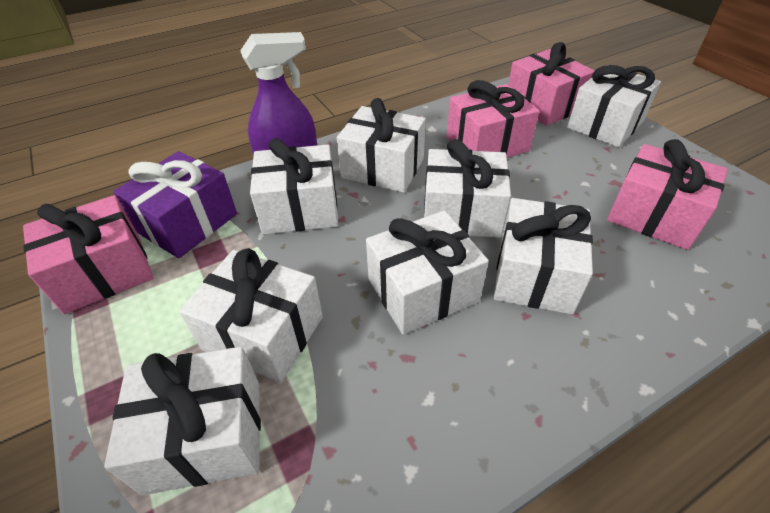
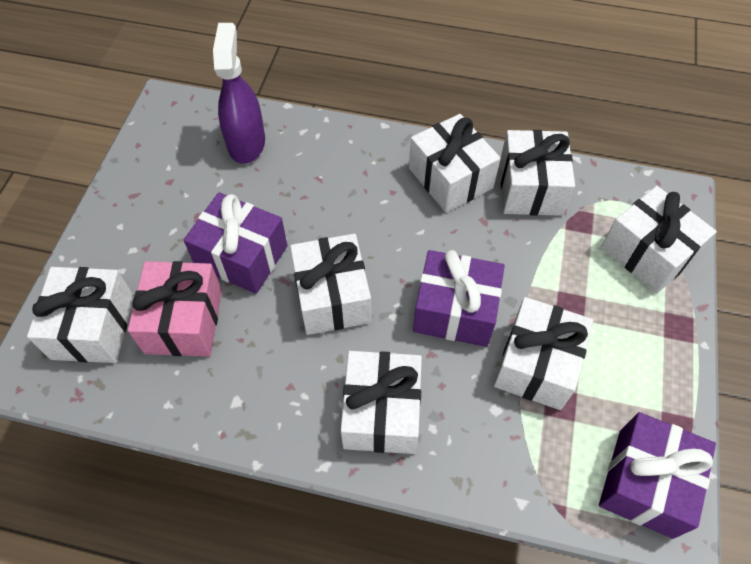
pink gift: [23,195,153,314] [447,80,539,157] [508,42,595,126] [607,139,728,250] = 4 -> [128,261,222,357] = 1
purple gift: [113,151,237,258] = 1 -> [184,192,288,294] [413,250,505,347] [599,412,716,539] = 3
white gift: [104,346,261,495] [179,248,323,383] [250,138,338,234] [337,98,426,193] [366,210,489,335] [424,139,511,238] [494,198,593,315] [567,65,661,147] = 8 -> [27,267,134,363] [290,234,371,335] [340,351,422,454] [409,114,501,213] [494,297,593,410] [500,130,575,216] [601,186,717,293] = 7

